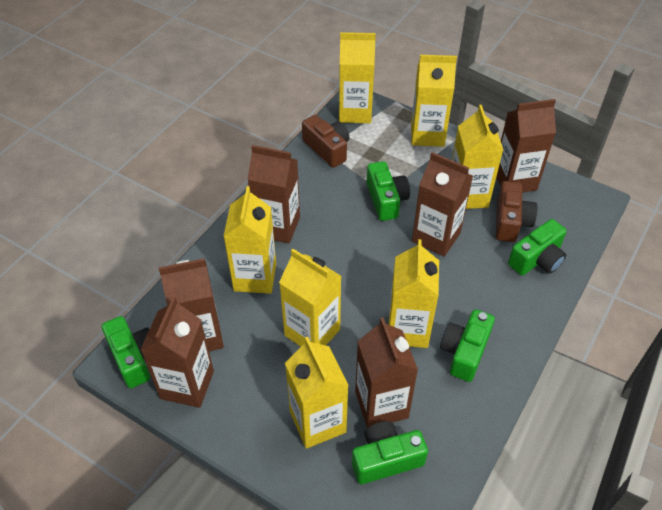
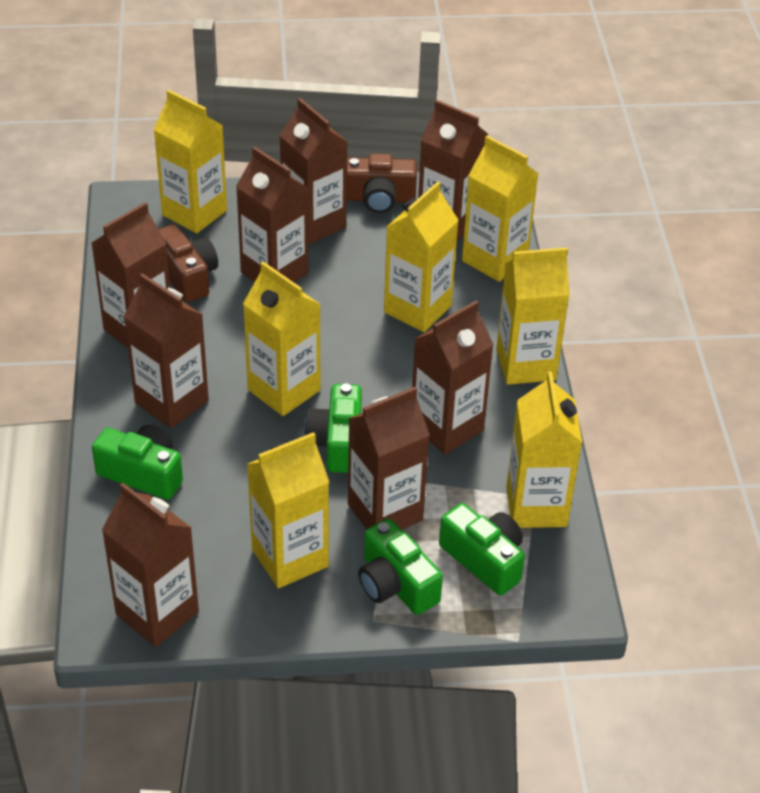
brown carton: [140,297,214,408] [159,258,224,351] [247,145,300,243] [355,317,418,428] [412,152,473,257] [496,99,556,193] = 6 -> [91,202,170,348] [102,483,199,647] [124,273,209,428] [236,147,308,282] [279,98,348,244] [348,387,430,530] [412,301,494,455] [418,100,489,241] = 8
green camera: [102,316,150,388] [352,421,428,484] [367,161,410,221] [440,309,495,382] [508,219,567,275] = 5 -> [92,425,183,500] [304,384,362,473] [358,518,443,615] [439,503,525,595] = 4

